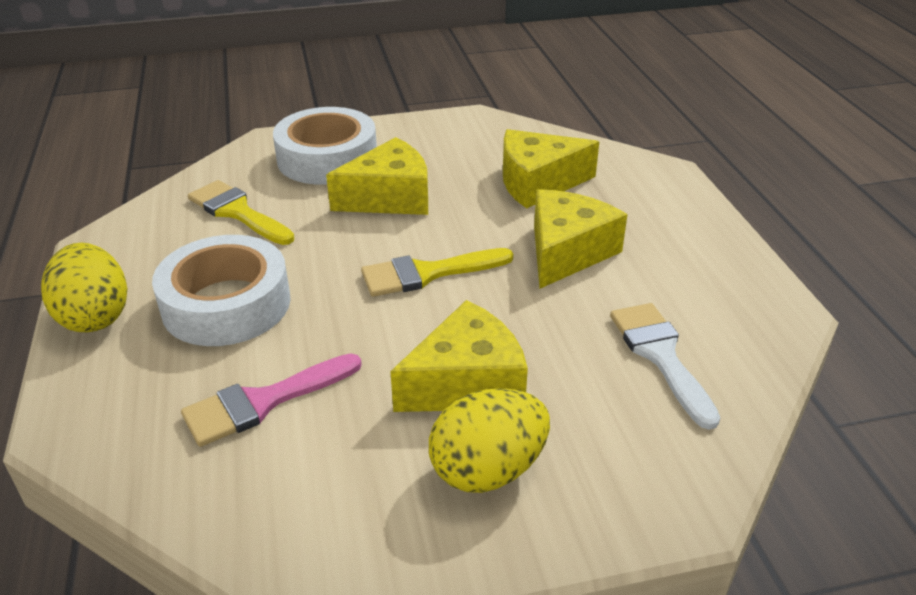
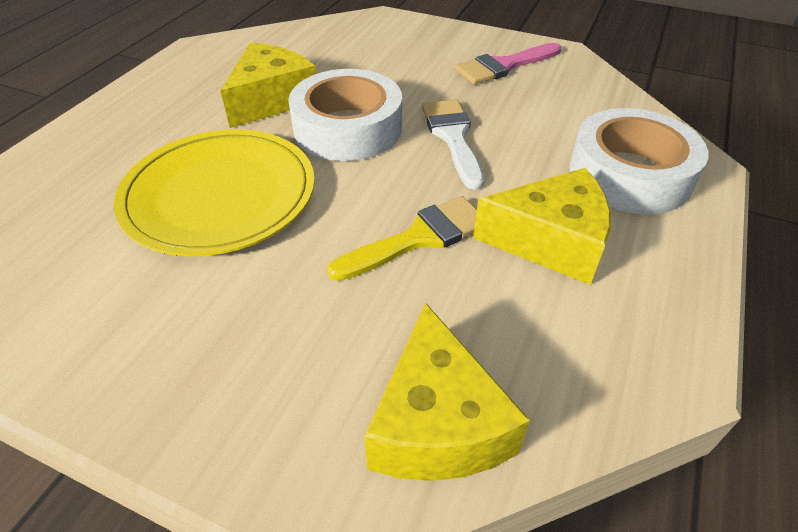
yellow brush: [188,180,295,245] [361,248,514,297] = 2 -> [327,196,477,281] = 1
yellow cheese: [326,137,428,215] [390,300,528,412] [503,129,599,208] [534,189,627,288] = 4 -> [220,42,316,128] [364,303,530,481] [473,168,611,285] = 3
yellow egg: [41,243,127,332] [429,388,550,493] = 2 -> none = 0
yellow plate: none = 0 -> [114,130,315,256] = 1

